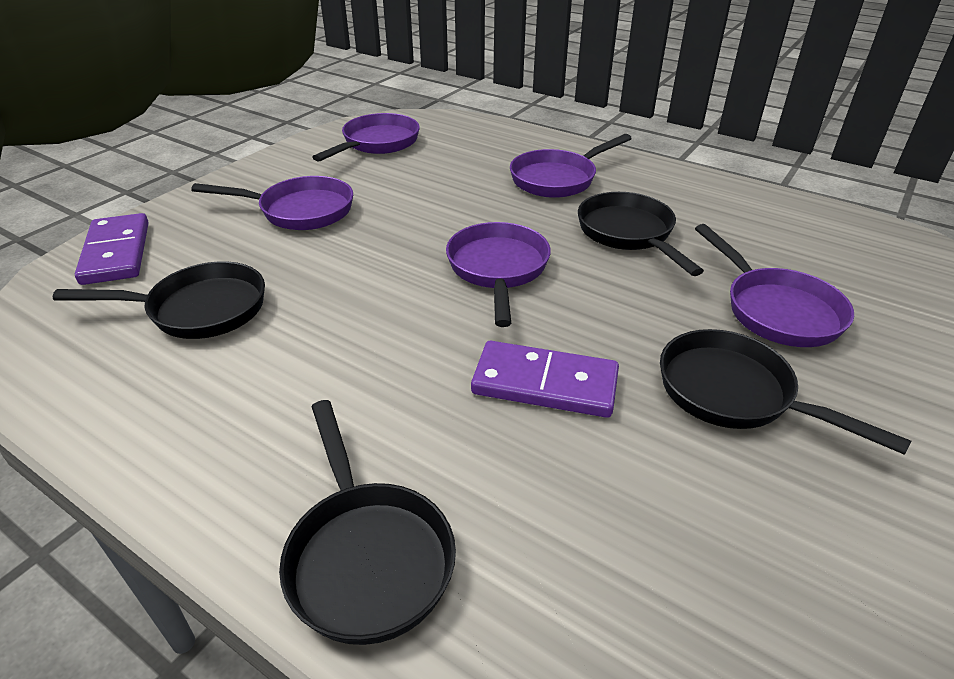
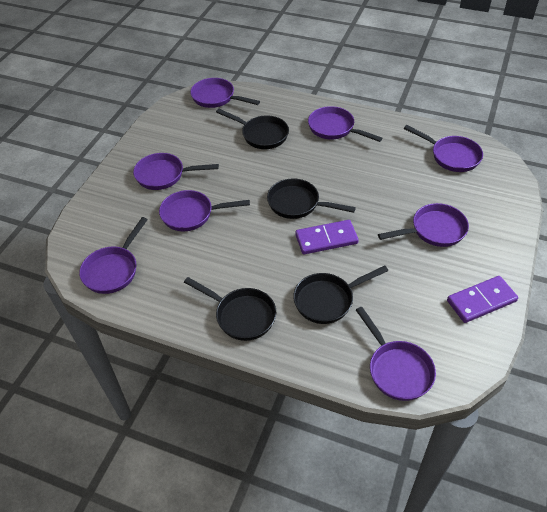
purple pan: [191,176,353,230] [313,113,420,162] [446,222,551,327] [510,134,632,198] [695,224,854,347] = 5 -> [79,217,148,294] [133,153,219,190] [159,190,250,231] [190,78,260,108] [308,106,382,142] [356,307,436,401] [378,203,469,247] [404,125,483,172] = 8

